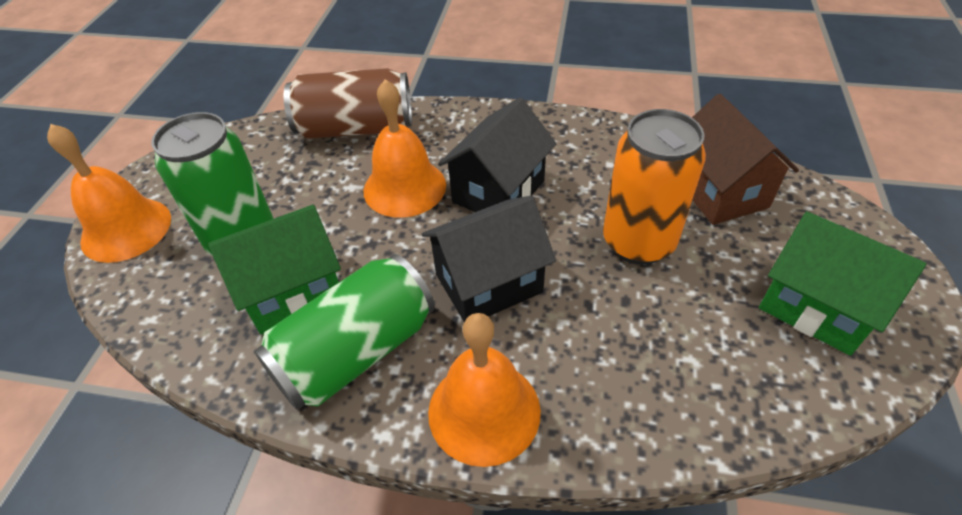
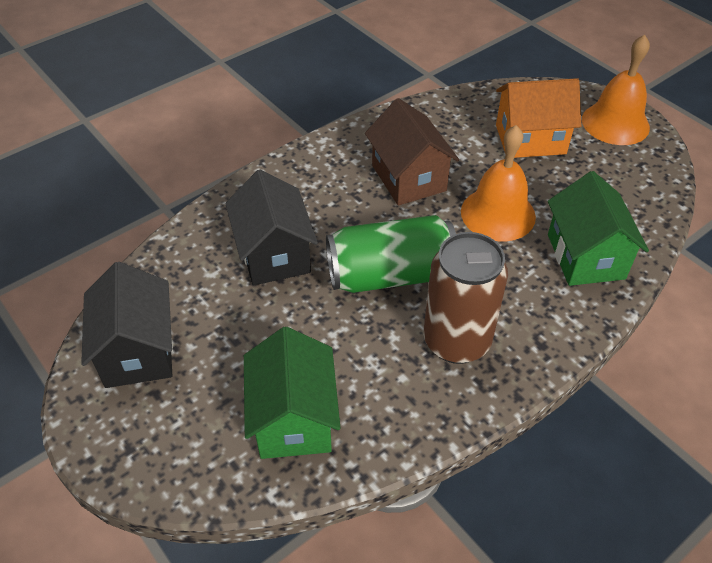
green can: [151,112,274,256] [254,254,435,410] = 2 -> [326,215,456,293] = 1
orange bell: [47,124,171,263] [363,79,446,218] [428,313,541,467] = 3 -> [461,125,536,241] [582,35,650,145] = 2
orange can: [603,109,706,265] = 1 -> none = 0
orange house: none = 0 -> [496,78,581,158] = 1

